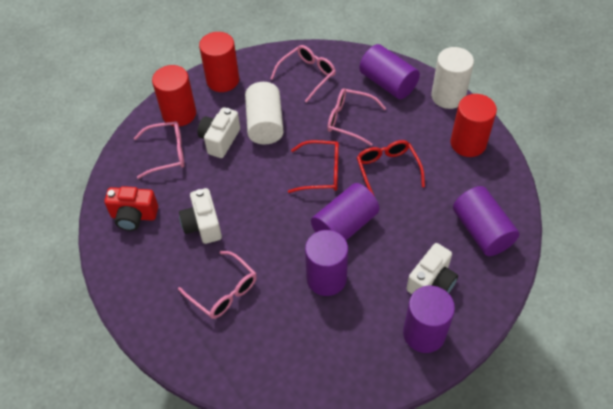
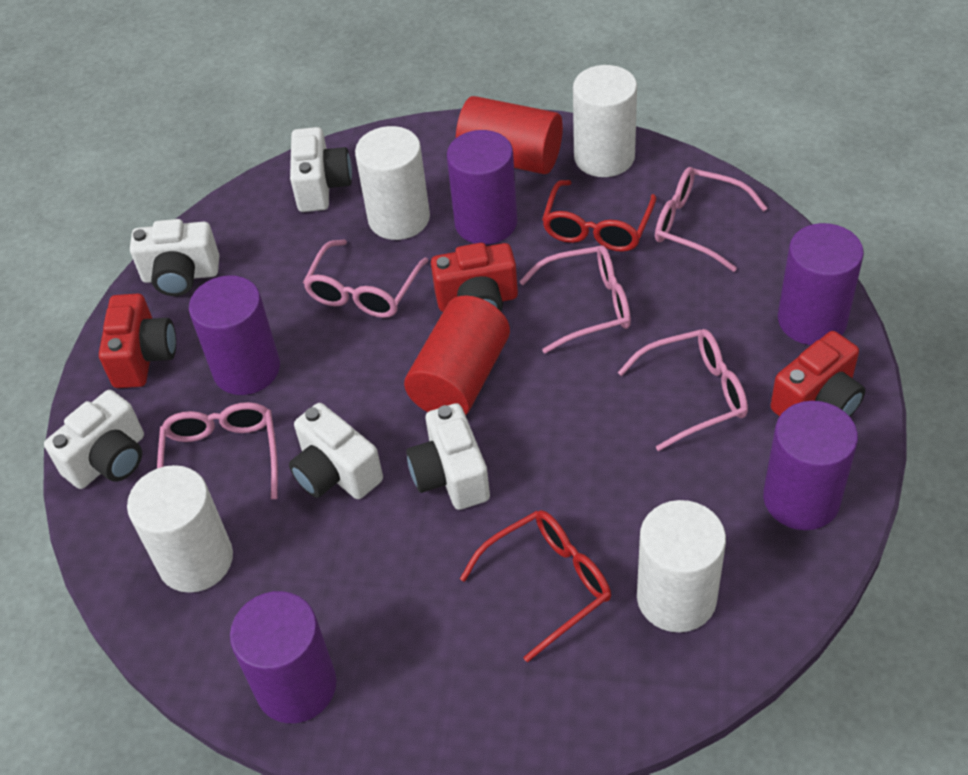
pink glasses: [134,121,184,179] [178,251,257,319] [270,45,336,103] [327,88,386,146] = 4 -> [157,402,278,499] [303,240,429,318] [519,245,631,354] [618,329,748,451] [655,167,767,272] = 5
red camera: [104,186,158,231] = 1 -> [99,294,176,388] [431,243,518,312] [771,331,866,417] = 3
red cylinder: [152,65,196,127] [199,32,239,92] [451,94,497,157] = 3 -> [404,295,510,415] [456,96,563,174] = 2
white camera: [179,188,222,244] [197,107,240,158] [406,243,458,294] = 3 -> [44,390,144,489] [130,219,219,296] [289,403,383,499] [290,127,352,212] [406,403,490,510] = 5
white cylinder: [245,82,284,144] [431,47,474,109] = 2 -> [127,465,233,593] [355,126,430,240] [573,65,637,177] [637,500,726,632] = 4

